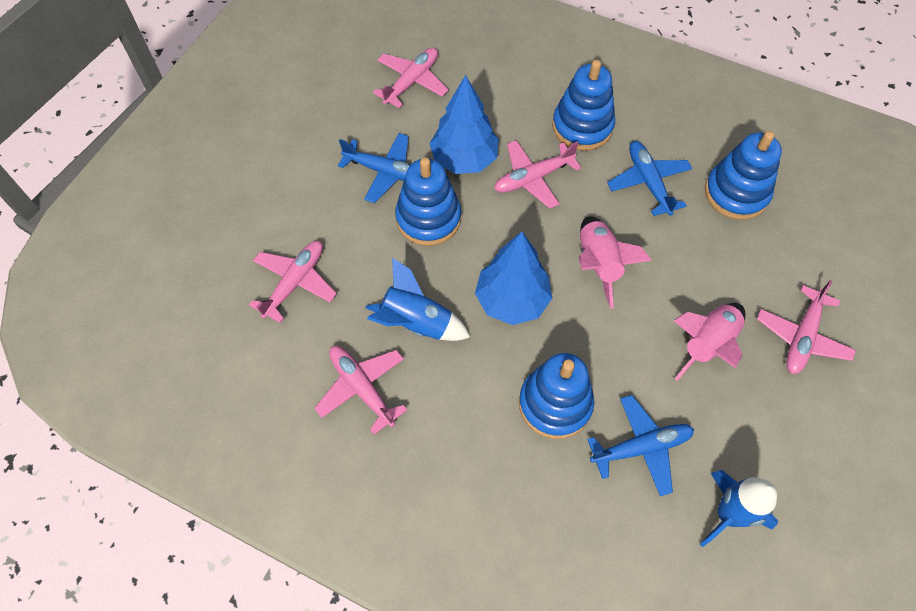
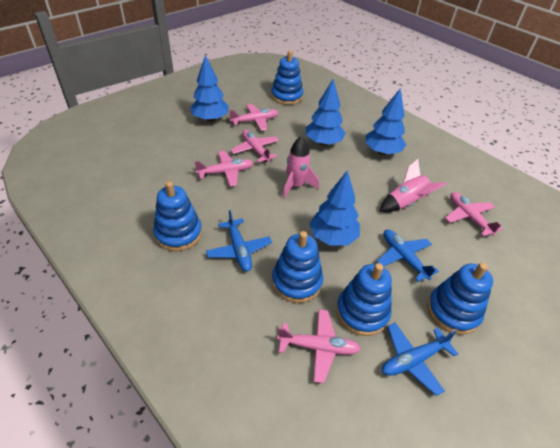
blue rocket: [366,258,470,341] [700,470,778,547] = 2 -> none = 0
blue stacking toy: [395,157,461,246] [519,353,594,439] [552,60,615,151] [705,131,782,220] = 4 -> [153,181,202,251] [271,51,303,105] [272,231,323,303] [336,263,392,336] [427,263,493,335] = 5
blue tree: [429,75,499,174] [475,232,552,325] = 2 -> [190,55,229,122] [306,79,345,146] [309,170,360,246] [365,88,406,155] = 4

